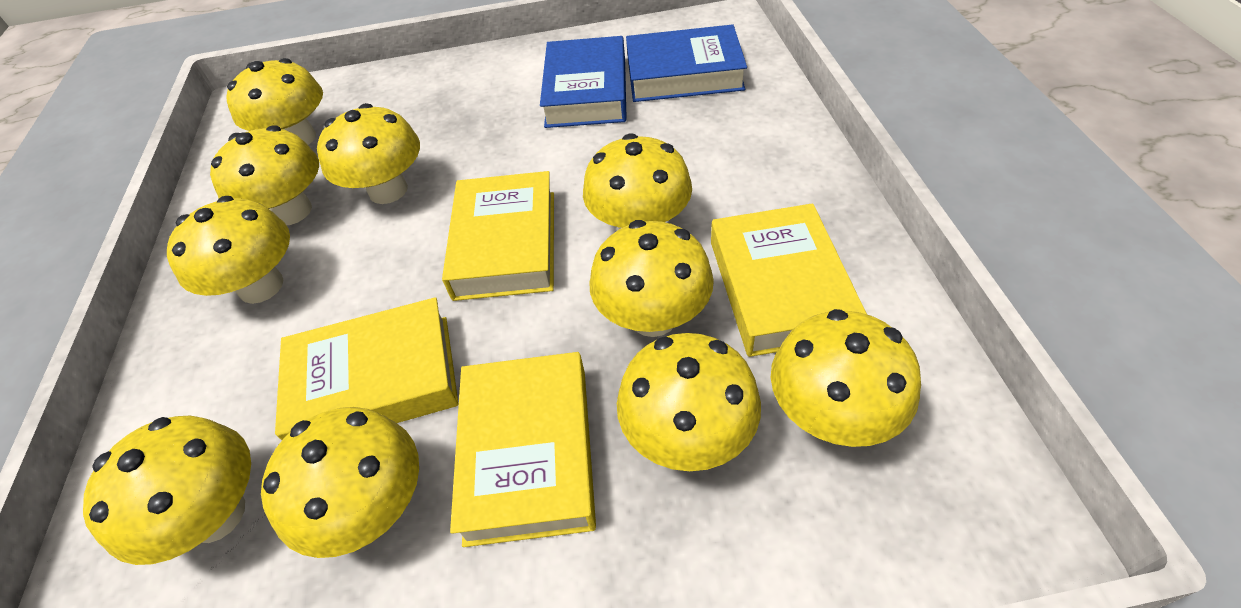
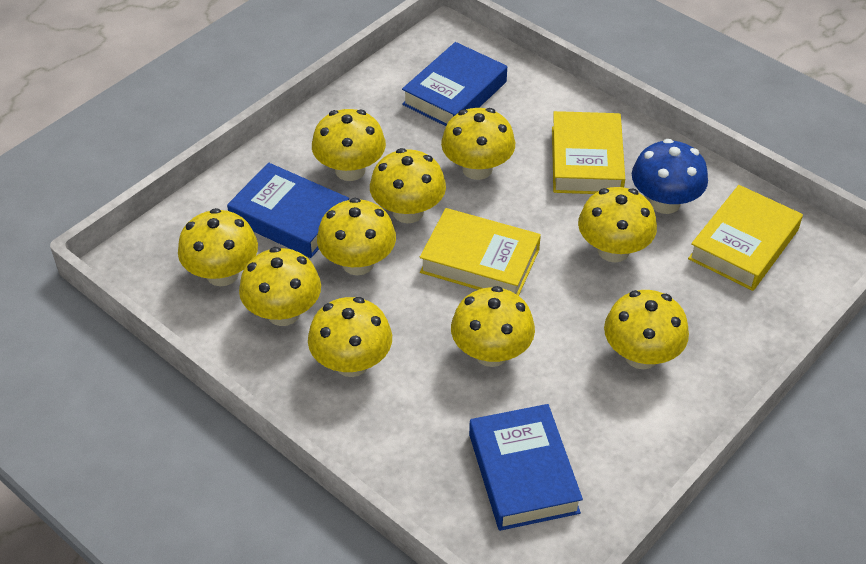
blue book: [540,36,627,128] [626,24,747,102] = 2 -> [227,163,349,258] [402,42,507,126] [469,404,583,531] = 3
blue mushroom: none = 0 -> [632,139,708,214] = 1
yellow book: [275,297,459,440] [442,171,554,301] [450,352,596,547] [711,203,867,357] = 4 -> [420,208,541,296] [552,111,625,194] [688,185,803,291] = 3

